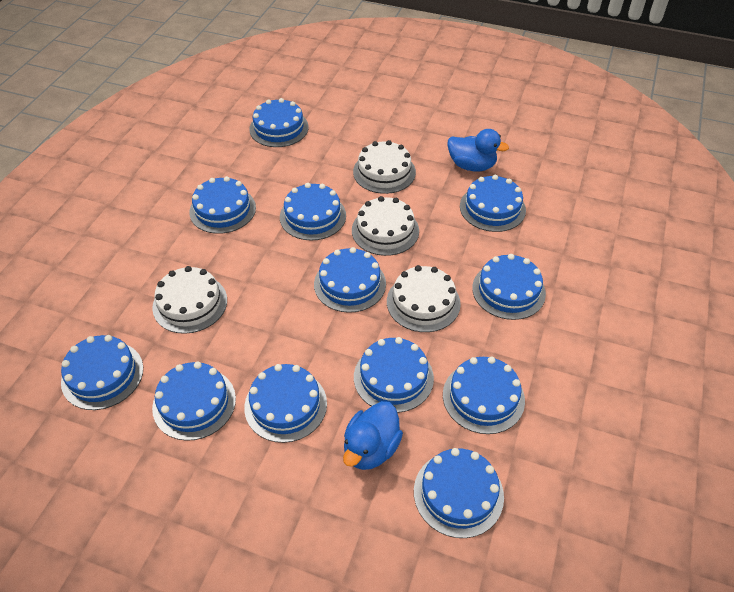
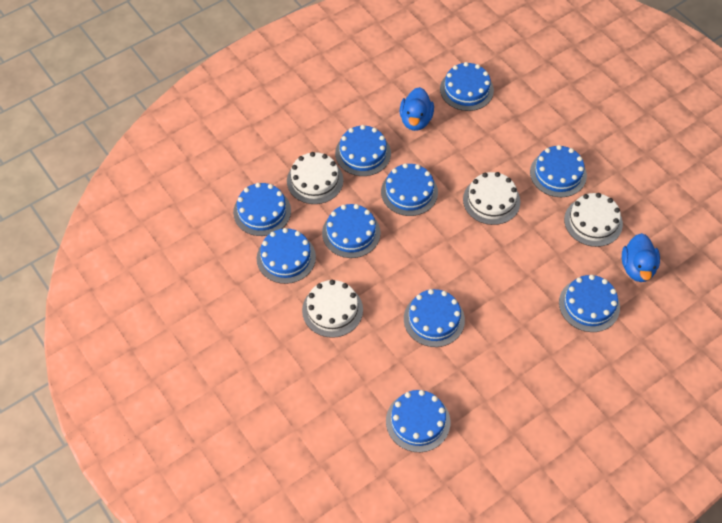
blue cake: [61,335,143,410] [152,361,236,441] [189,176,256,234] [244,364,327,443] [249,98,309,147] [280,183,346,241] [314,247,386,313] [354,337,434,413] [414,448,504,538] [443,357,525,434] [460,175,526,232] [472,254,546,320] = 12 -> [233,183,291,236] [257,228,316,284] [322,204,381,258] [335,125,391,176] [381,163,438,216] [386,390,450,452] [404,289,465,347] [440,62,494,111] [530,145,587,197] [559,275,620,332] = 10

